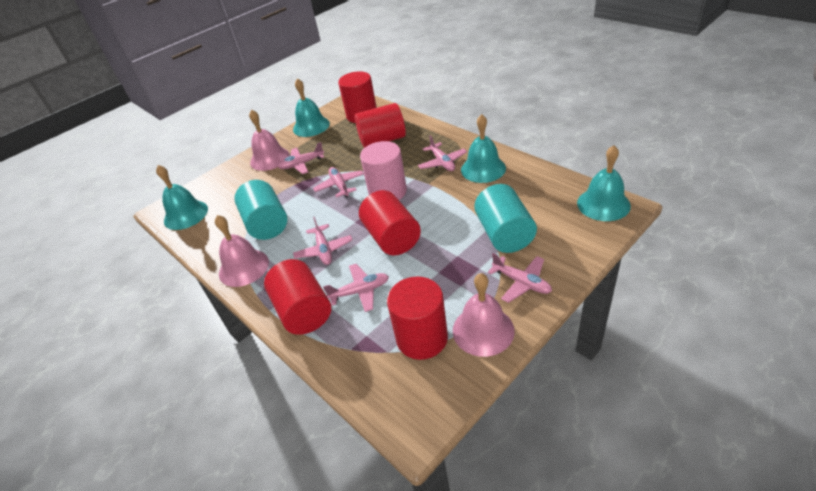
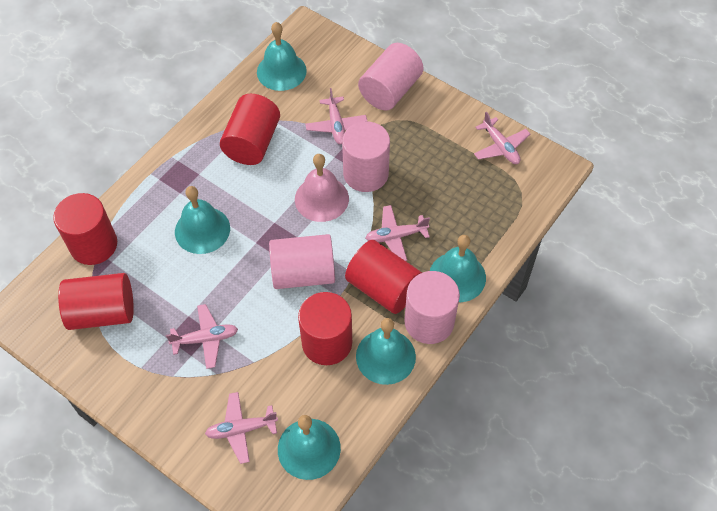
pink bell: [215,215,269,287] [249,109,290,171] [453,273,515,357] = 3 -> [295,154,349,222] = 1
pink cylinder: [360,141,407,200] = 1 -> [269,234,335,289] [342,121,390,192] [358,43,424,111] [404,271,460,344] = 4
pink plane: [278,142,324,174] [293,217,352,265] [313,167,364,198] [323,264,389,312] [418,135,467,171] [487,253,552,303] = 6 -> [166,304,238,369] [205,392,278,464] [305,88,367,145] [365,205,430,261] [474,112,530,164] = 5
turquoise bell: [156,165,208,230] [293,78,330,137] [461,114,506,183] [577,145,631,221] = 4 -> [175,186,230,254] [257,22,307,91] [278,415,341,480] [356,318,416,385] [430,235,486,302] = 5
turquoise cylinder: [234,180,287,240] [474,184,537,253] = 2 -> none = 0

